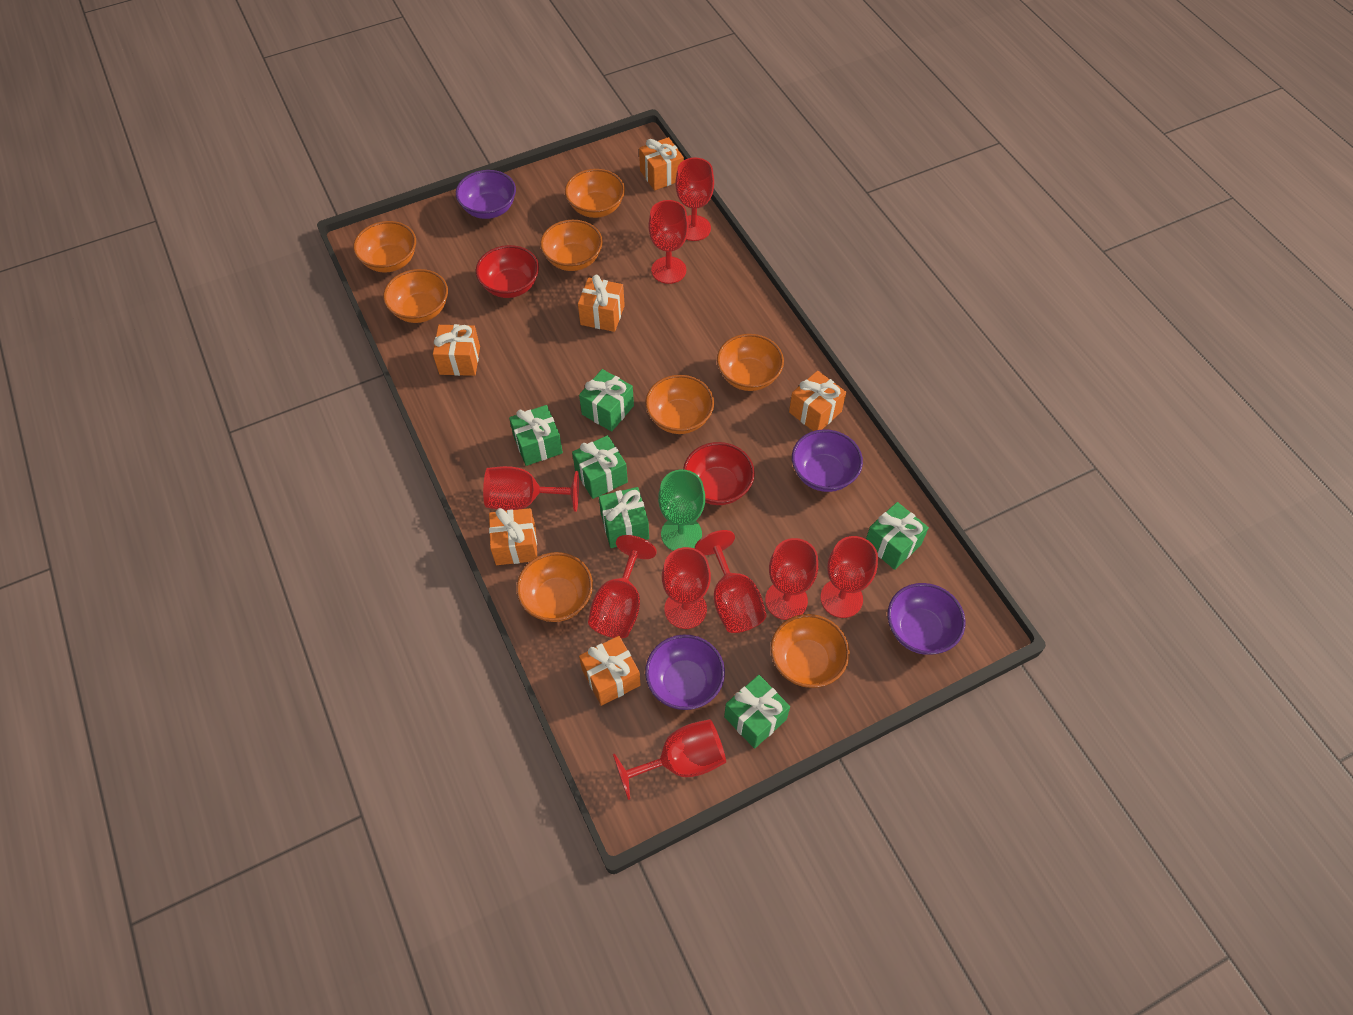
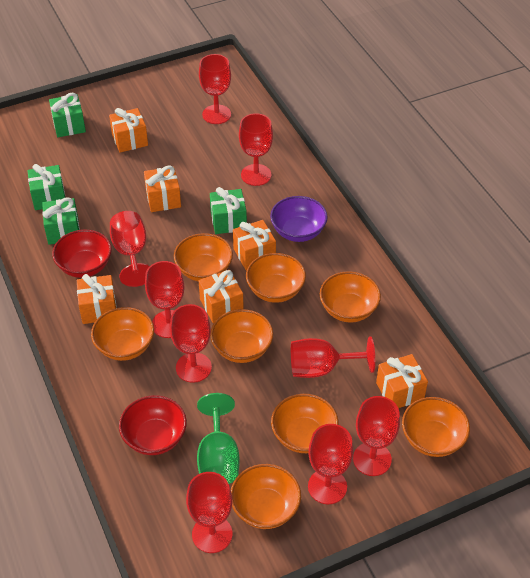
green gift: [509,405,563,466] [572,435,628,499] [579,369,634,432] [599,487,649,548] [724,675,790,749] [866,502,929,570] = 6 -> [27,164,65,210] [42,197,80,245] [49,93,86,137] [210,187,247,234] = 4
purple bowl: [456,170,516,219] [645,635,725,710] [792,429,863,492] [887,583,965,655] = 4 -> [270,196,328,242] = 1

